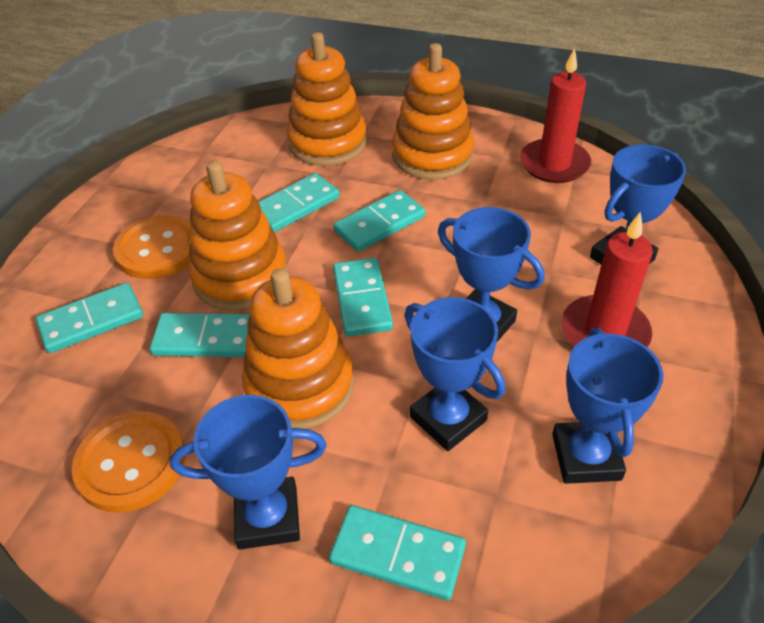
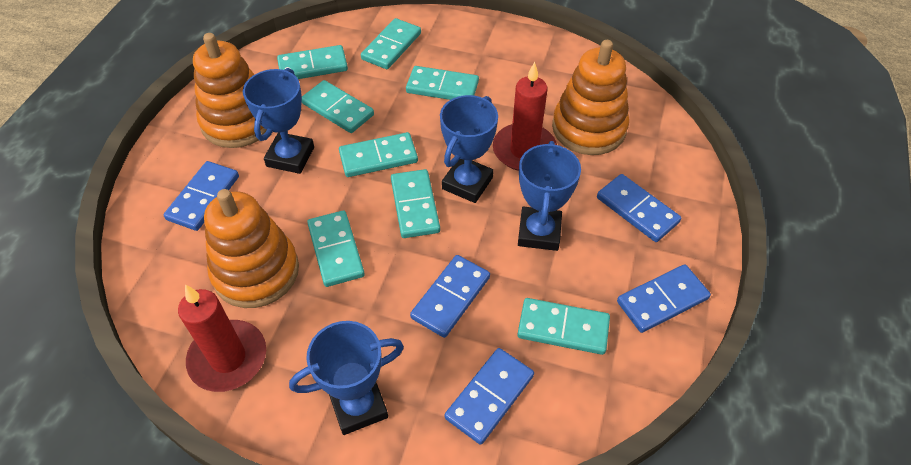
blue domino: none = 0 -> [163,161,239,231] [410,255,490,338] [445,348,534,445] [597,174,681,242] [617,264,711,333] = 5
blue trophy: [170,395,327,550] [405,297,506,451] [438,207,545,342] [552,328,663,484] [590,144,686,265] = 5 -> [243,68,314,174] [289,321,404,435] [440,95,498,203] [518,141,581,251] = 4
orange button: [72,411,185,513] [113,215,191,279] = 2 -> none = 0
orange stacking toy: [189,161,288,311] [242,268,354,429] [287,32,367,166] [392,43,474,180] = 4 -> [193,33,267,148] [204,189,299,308] [552,40,629,155] = 3
turquoise domino: [35,283,143,353] [150,313,250,357] [259,173,340,232] [329,505,466,601] [333,190,425,252] [333,258,393,337] = 6 -> [277,45,348,79] [302,80,374,133] [307,211,365,287] [339,132,418,177] [361,18,421,69] [391,169,440,238] [406,66,479,100] [517,298,610,355] = 8

